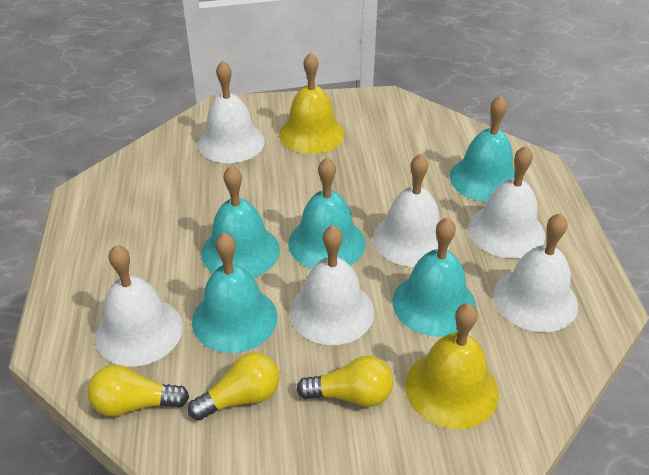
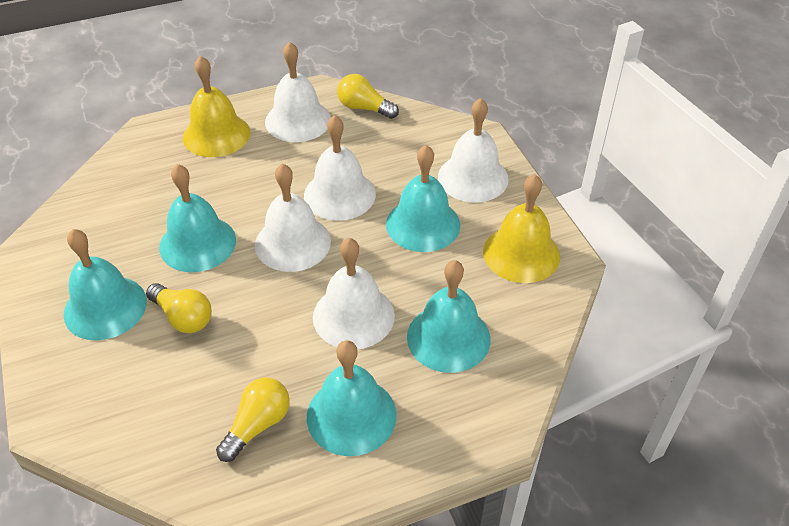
white bell: [95,245,183,367] [198,61,265,163] [290,225,374,345] [373,154,450,267] [468,146,545,258] [493,213,578,332] = 6 -> [255,163,331,272] [265,41,331,142] [304,115,376,221] [313,238,395,349] [438,98,509,203] = 5

